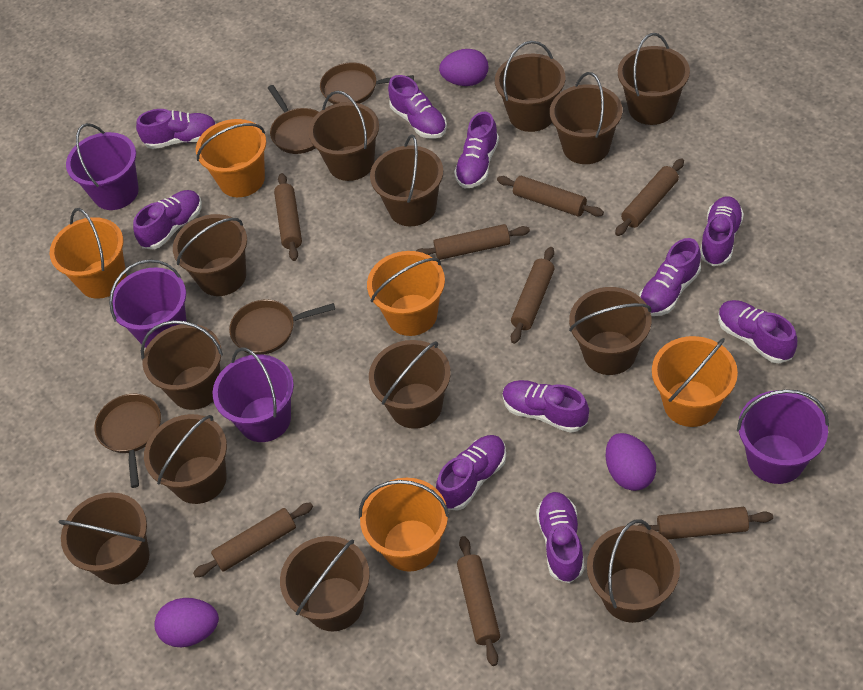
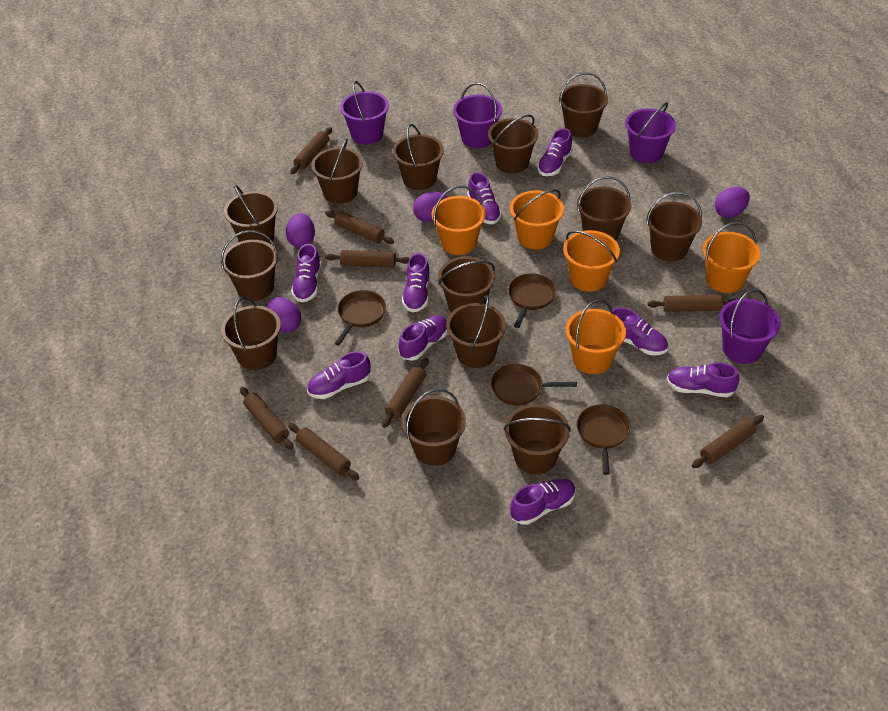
purple egg: [154,598,219,647] [439,49,488,86] [606,433,656,491] = 3 -> [267,297,301,333] [286,213,315,248] [413,192,448,222] [715,187,750,218] = 4
purple shoe: [133,190,202,249] [136,109,216,149] [388,75,447,139] [436,435,506,511] [454,112,499,188] [503,380,589,433] [536,492,585,583] [639,238,701,316] [700,196,744,266] [718,300,797,363] = 10 -> [291,244,321,303] [307,351,371,399] [398,315,448,361] [402,253,430,312] [467,172,502,224] [510,479,576,525] [537,128,573,176] [612,307,668,355] [667,363,740,397] = 9

